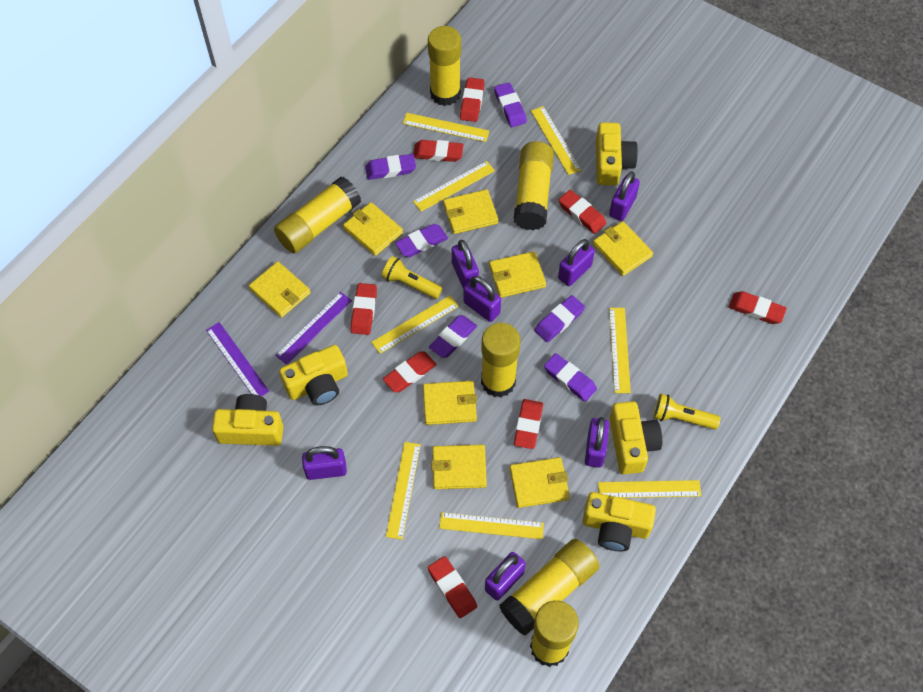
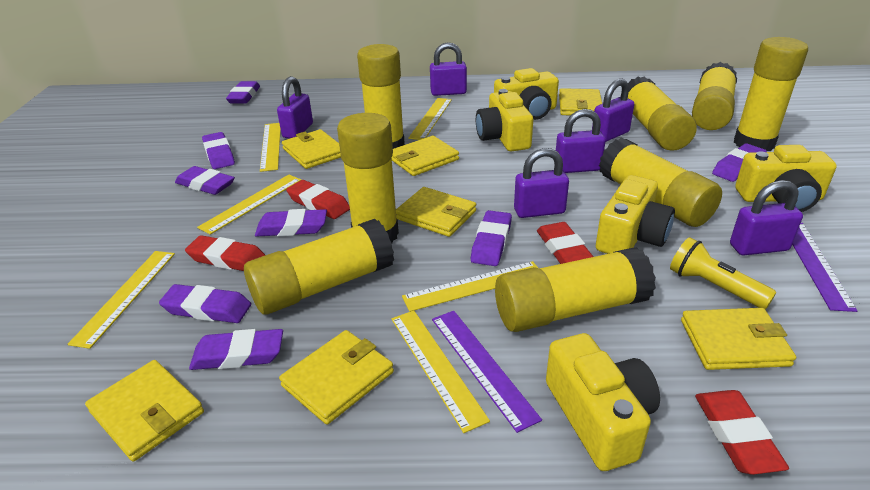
purple eraser: [365,154,416,180] [395,224,448,257] [429,315,477,358] [494,82,527,127] [535,295,585,342] [544,353,597,402] = 6 -> [159,284,251,323] [175,166,235,195] [189,329,283,370] [202,132,235,169] [226,81,260,104] [255,209,327,237] [471,210,512,266] [712,143,767,182] = 8
purple padlock: [302,446,347,480] [452,240,479,289] [464,276,501,322] [485,552,526,600] [558,239,595,286] [585,417,609,468] [609,171,640,221] = 7 -> [277,76,313,139] [430,42,467,96] [514,148,569,218] [556,109,606,173] [592,79,634,142] [730,180,803,255] = 6
red eraser: [350,283,377,335] [383,352,437,392] [413,140,464,162] [428,556,477,618] [460,77,485,122] [514,399,543,449] [559,190,606,234] [729,291,787,324] = 8 -> [185,235,265,271] [286,180,350,219] [537,222,594,264] [695,390,789,475] = 4
yellow flashlight: [382,256,442,299] [653,394,720,430] = 2 -> [670,237,777,310] = 1
yellow glue stick: [274,177,361,253] [428,26,461,106] [481,323,520,397] [499,539,600,635] [514,141,554,230] [530,601,579,667] = 6 -> [244,219,394,315] [337,113,399,243] [357,44,405,149] [495,247,656,332] [599,138,722,227] [620,76,697,151] [692,62,737,130] [734,37,808,151] = 8
yellow ruler: [371,295,459,354] [386,442,421,540] [403,113,489,142] [413,161,495,212] [439,512,544,539] [531,106,581,175] [598,480,701,498] [609,308,631,393] = 8 -> [67,251,175,349] [197,175,301,235] [260,123,281,172] [392,311,490,433] [402,261,538,312] [408,98,452,140] = 6
yellow wallet: [249,261,311,318] [343,202,403,256] [423,381,477,425] [431,445,487,489] [443,189,498,234] [489,251,546,298] [509,457,570,508] [593,221,653,276] = 8 -> [85,360,204,462] [279,330,394,425] [282,129,341,169] [392,136,459,176] [396,187,476,237] [559,88,602,115] [681,308,796,370] = 7

